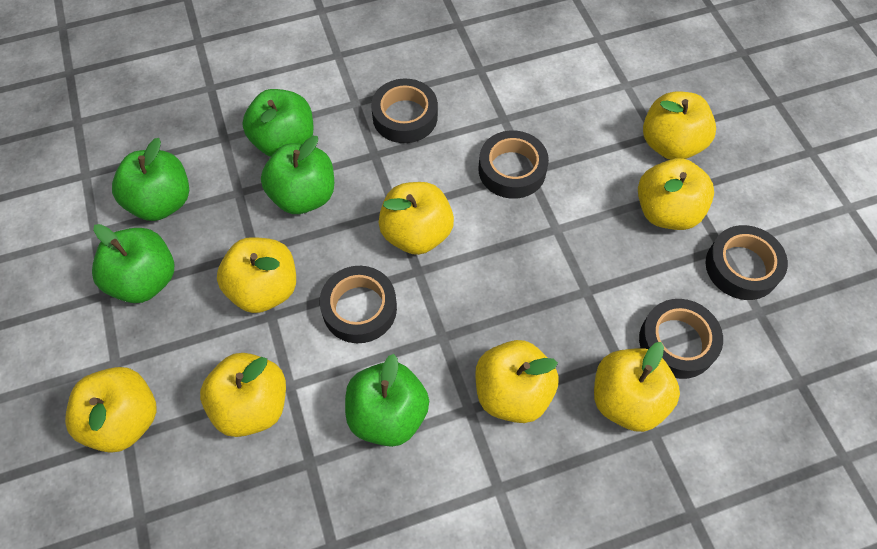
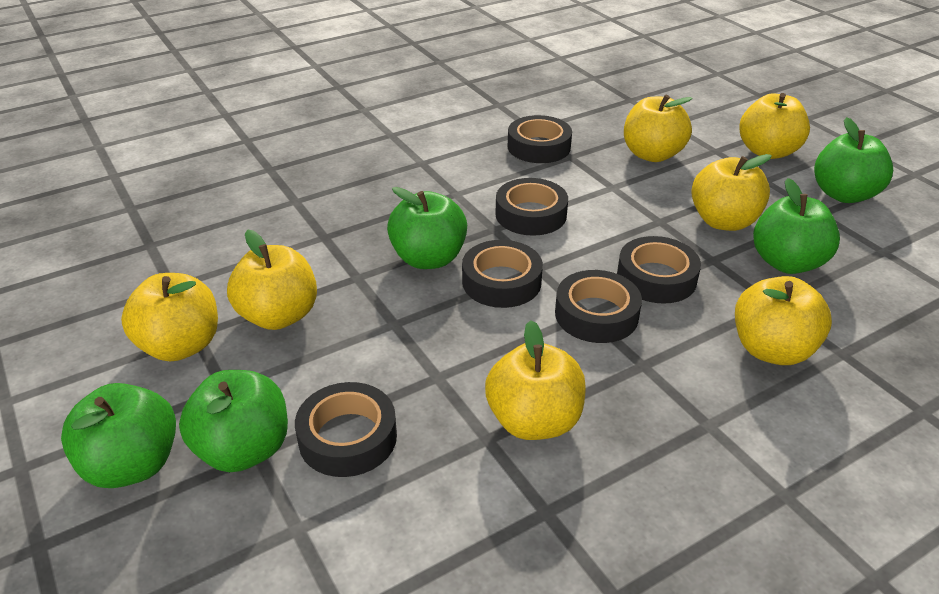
black tape: [320,266,397,343] [371,79,438,143] [479,130,549,199] [639,299,723,379] [705,225,788,300] = 5 -> [295,382,397,477] [462,240,543,308] [495,178,568,236] [508,115,572,163] [555,270,642,343] [617,236,701,304] = 6
yellow apple: [65,367,157,453] [200,353,286,437] [217,237,296,313] [378,182,454,255] [475,340,559,423] [594,342,680,432] [638,158,714,230] [643,91,716,160] = 8 -> [121,273,218,361] [227,229,317,330] [485,320,586,440] [624,94,693,162] [691,154,772,231] [735,276,832,365] [740,93,810,159] = 7

